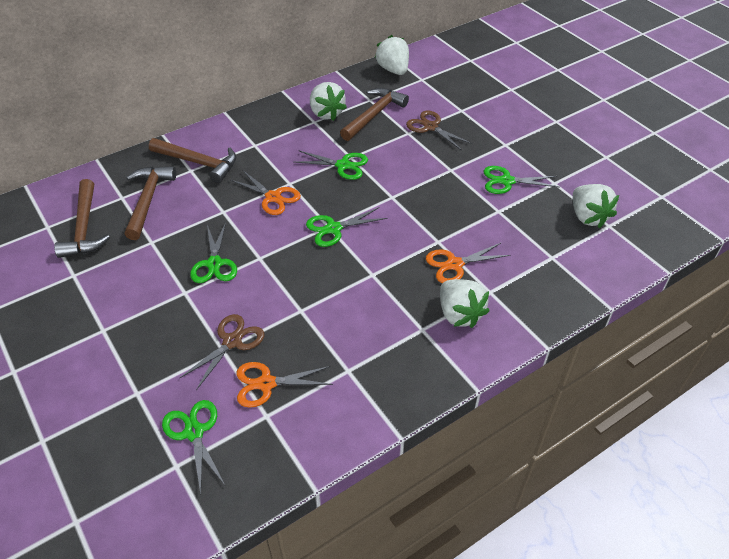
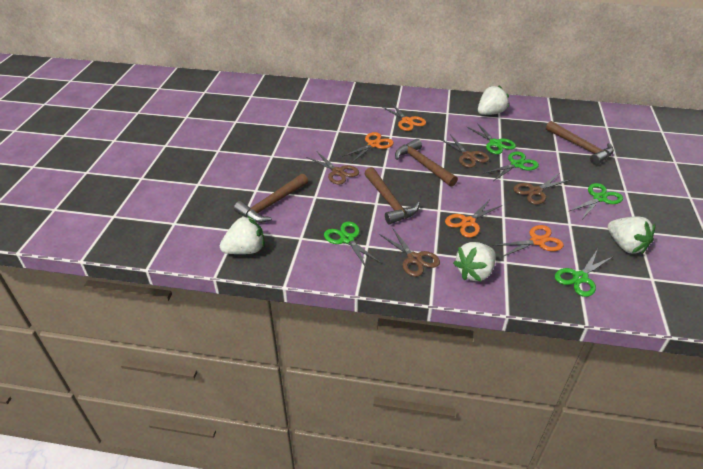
brown scissors: [179,314,265,390] [406,110,473,151] = 2 -> [306,152,359,185] [379,229,440,277] [440,135,489,168] [513,174,570,205] = 4
orange scissors: [231,171,301,215] [237,362,333,408] [426,243,511,283] = 3 -> [342,132,394,163] [382,103,426,131] [445,199,503,238] [493,225,564,257] = 4

